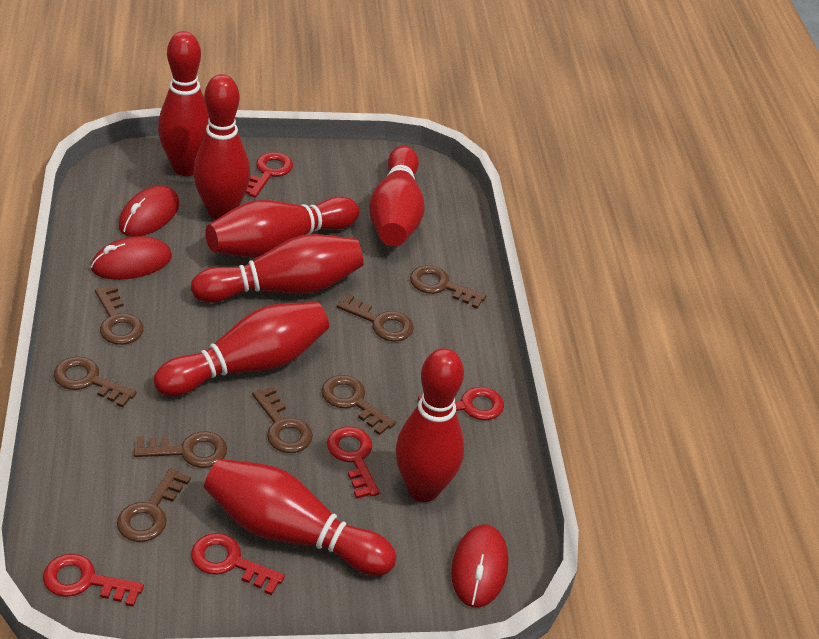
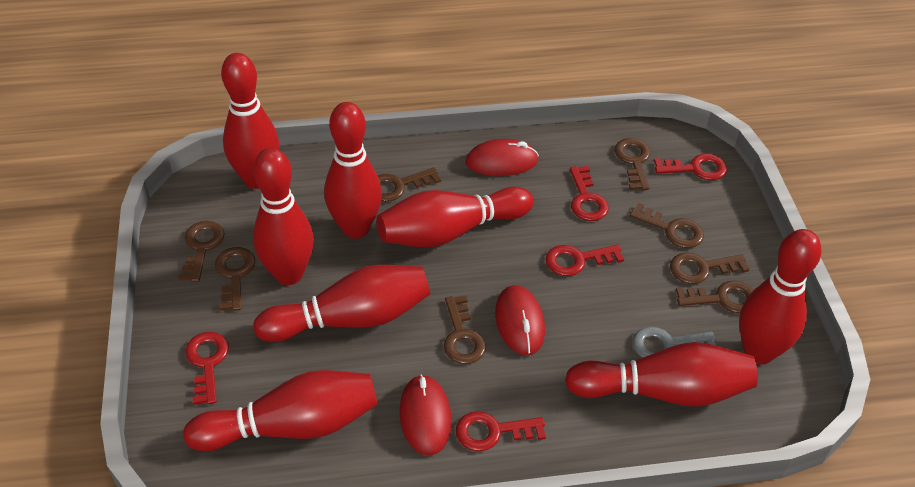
grey key: none = 0 -> [633,326,716,358] = 1

